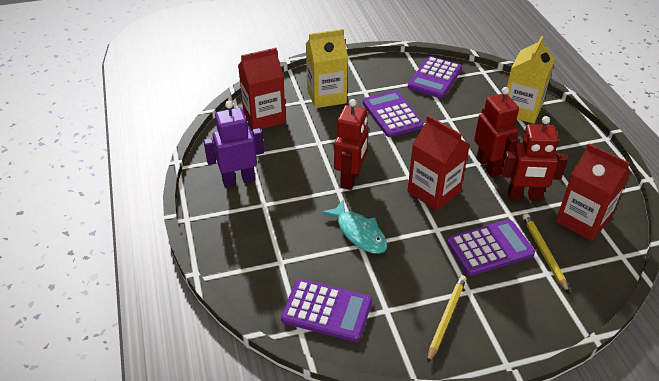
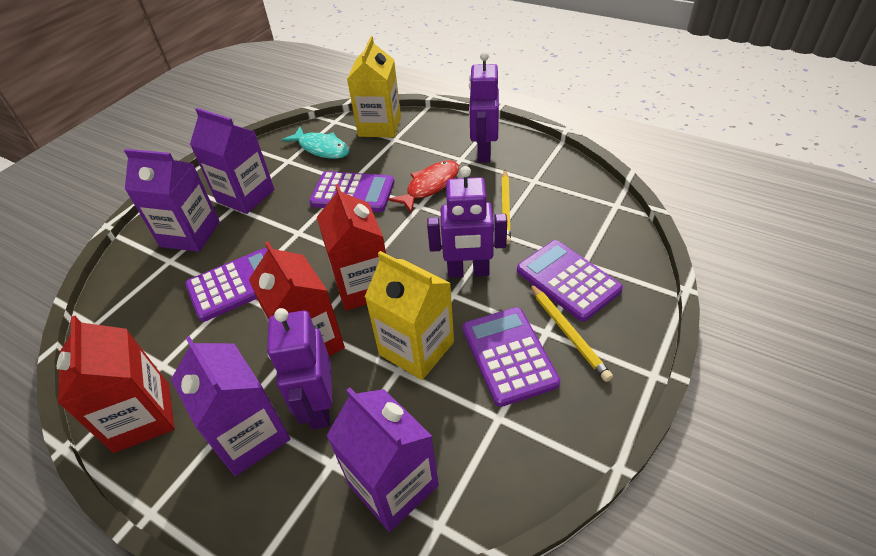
purple carton: none = 0 -> [124,149,220,252] [171,336,290,476] [190,108,275,214] [327,388,439,532] = 4
purple robot: [204,101,264,187] = 1 -> [267,308,332,429] [427,166,507,278] [469,52,499,162] = 3
red fish: none = 0 -> [388,160,459,213] = 1
red robot: [334,99,369,190] [474,87,519,177] [501,116,568,201] = 3 -> none = 0

